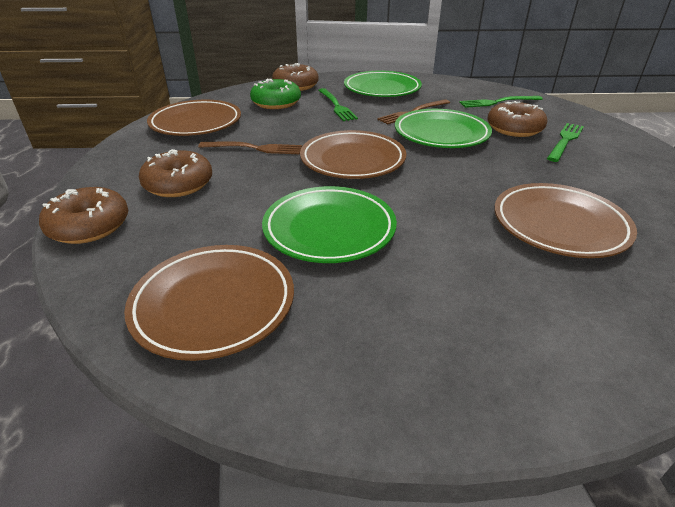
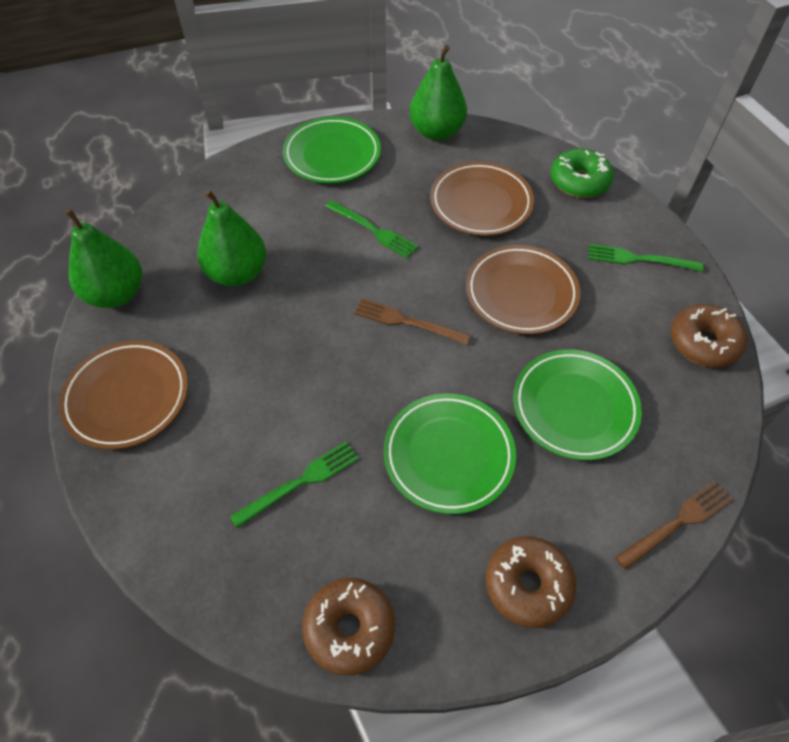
brown donut: [39,187,128,244] [139,149,212,197] [272,63,319,91] [487,101,548,137] = 4 -> [302,578,395,675] [485,536,577,628] [671,304,747,368] = 3
brown plate: [124,245,294,361] [147,100,241,136] [300,130,406,179] [494,183,637,258] = 4 -> [59,341,188,450] [430,162,534,236] [466,245,580,334] = 3
green pear: none = 0 -> [65,209,142,308] [197,189,266,286] [410,45,467,141] = 3

